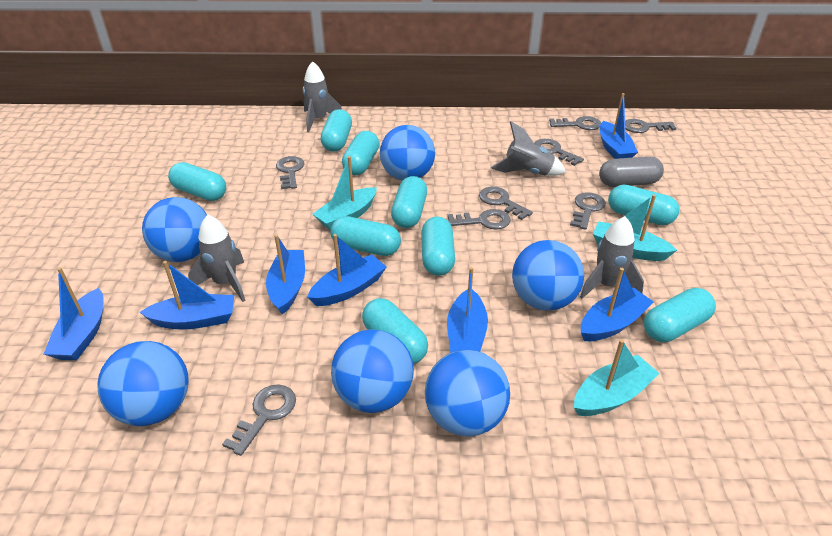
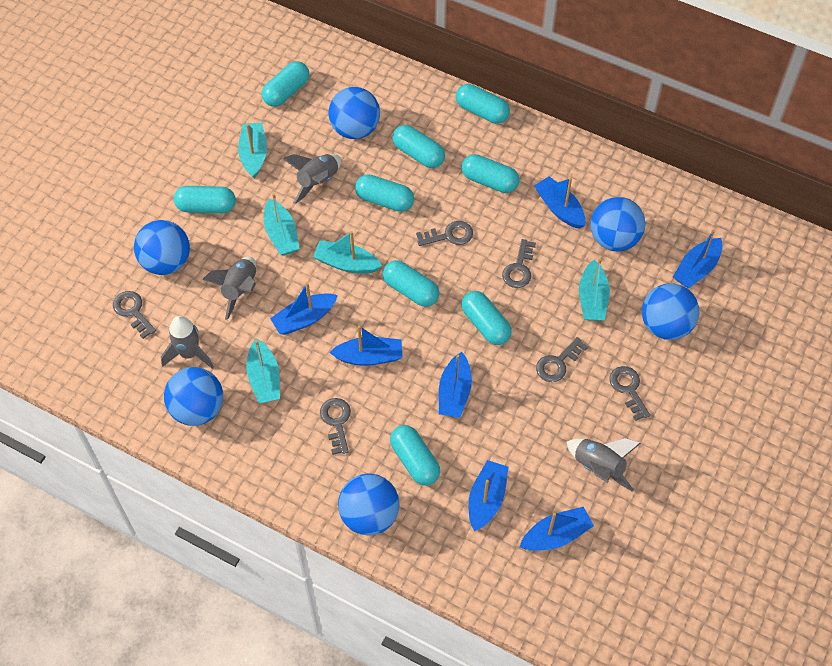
grey capsule: [599,156,664,187] = 1 -> none = 0
grey key: [222,384,296,456] [276,156,304,189] [447,209,511,229] [479,187,533,220] [534,139,584,166] [549,116,601,130] [570,192,606,230] [625,119,677,133] = 8 -> [113,291,156,339] [320,398,351,455] [416,221,473,246] [502,239,536,288] [536,337,588,382] [609,366,650,421] = 6
turquoise boat: [313,156,377,230] [574,339,660,416] [593,194,677,261] = 3 -> [238,123,267,178] [246,339,280,403] [264,193,300,256] [313,231,382,274] [579,258,610,321] = 5

